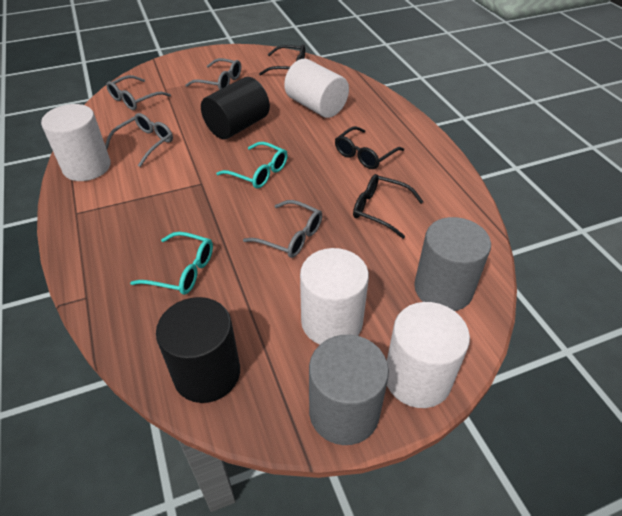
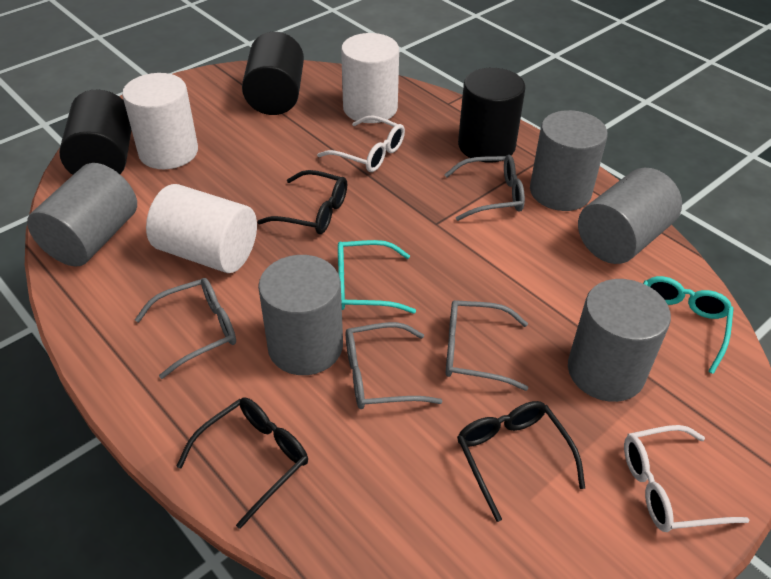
black cylinder: [156,297,240,403] [201,77,270,139] = 2 -> [59,90,131,175] [242,32,304,115] [458,68,526,163] = 3
grey cylinder: [309,335,389,445] [414,217,491,311] = 2 -> [27,163,137,267] [258,255,343,375] [530,110,608,211] [568,279,671,402] [578,168,682,264] = 5
white cylinder: [41,104,111,181] [284,58,349,118] [300,248,369,345] [387,302,470,408] = 4 -> [122,73,198,169] [146,184,257,273] [341,33,399,123] = 3
white glasses: none = 0 -> [317,115,405,172] [624,425,749,532] = 2

